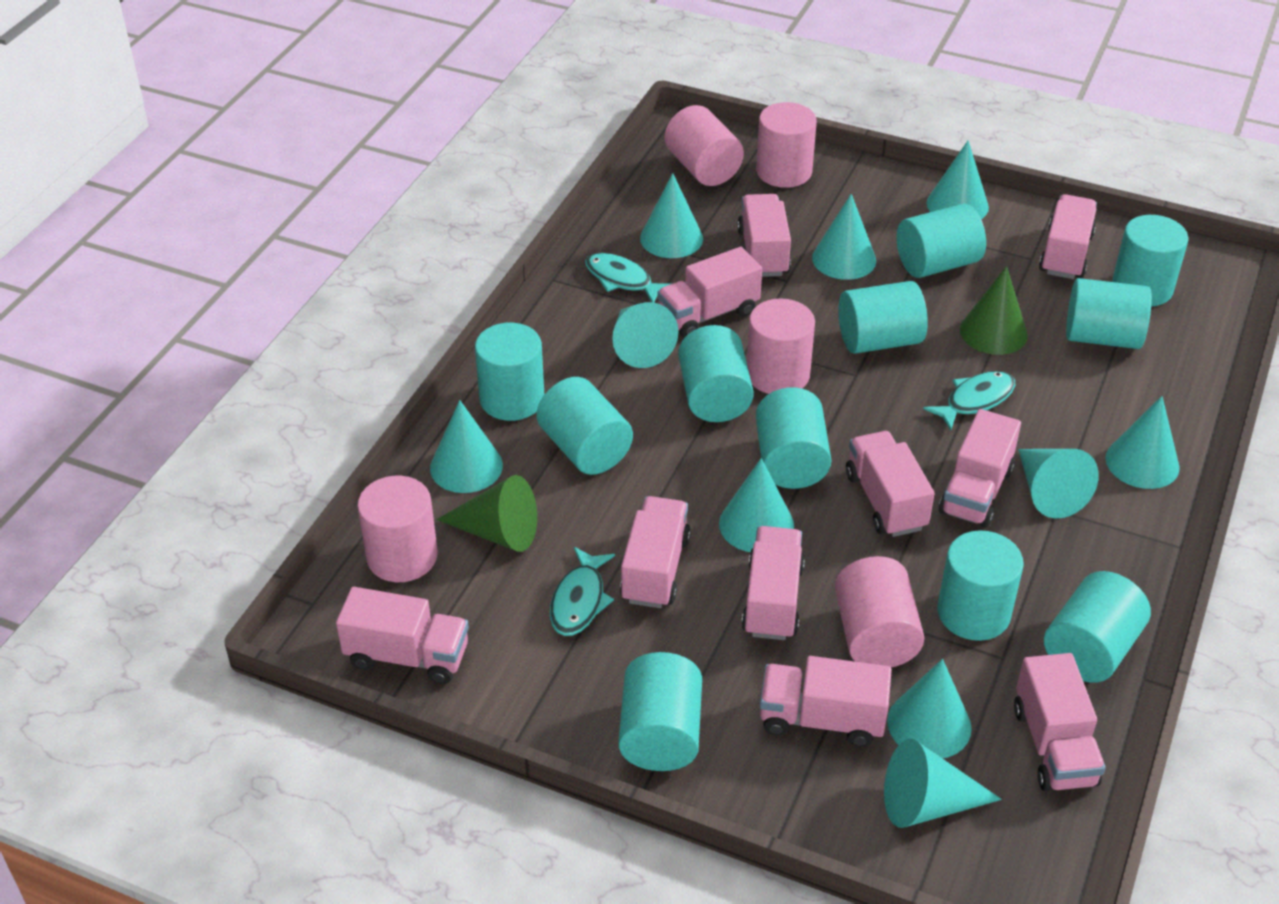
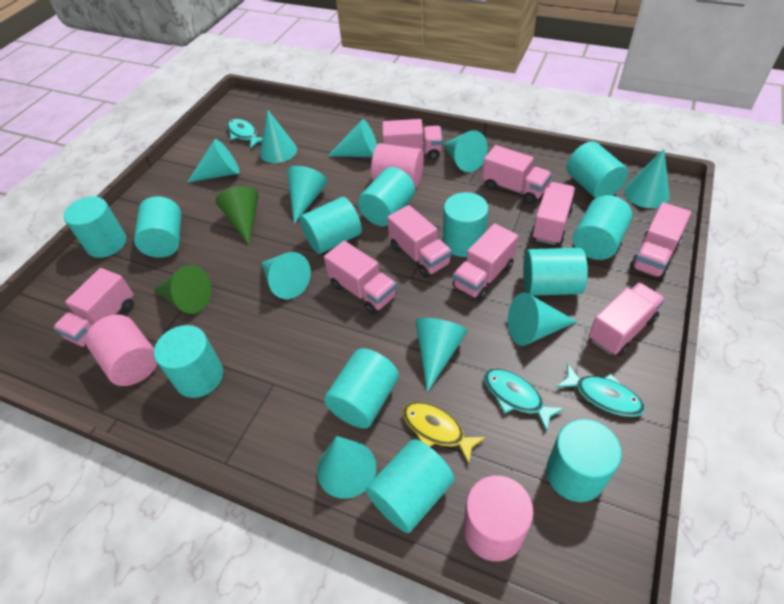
pink cylinder: [357,476,438,582] [665,105,744,186] [747,298,815,394] [756,102,817,188] [835,556,924,668] = 5 -> [85,315,157,386] [371,143,424,188] [463,475,534,561] = 3
pink truck: [336,587,469,684] [620,496,691,608] [657,247,762,338] [737,194,791,277] [741,526,805,640] [760,656,892,747] [846,431,935,537] [939,409,1021,528] [1014,653,1106,792] [1039,194,1097,279] = 10 -> [53,268,134,347] [324,241,397,314] [382,119,442,160] [387,205,452,278] [453,223,518,301] [482,145,552,204] [531,182,575,245] [589,282,665,356] [630,202,691,280] = 9
turquoise cylinder: [475,323,544,421] [536,377,633,475] [618,652,702,771] [678,325,754,422] [756,387,831,489] [838,281,928,354] [897,204,986,278] [937,530,1024,641] [1044,571,1151,683] [1066,278,1152,349] [1112,215,1188,306] = 11 -> [63,196,126,258] [134,197,182,258] [154,325,223,398] [300,197,362,254] [324,348,399,428] [358,167,415,226] [366,439,454,533] [443,192,489,257] [523,248,588,296] [546,419,622,502] [567,142,629,198] [573,195,632,260] = 12
yellow fish: none = 0 -> [402,402,485,464] = 1

